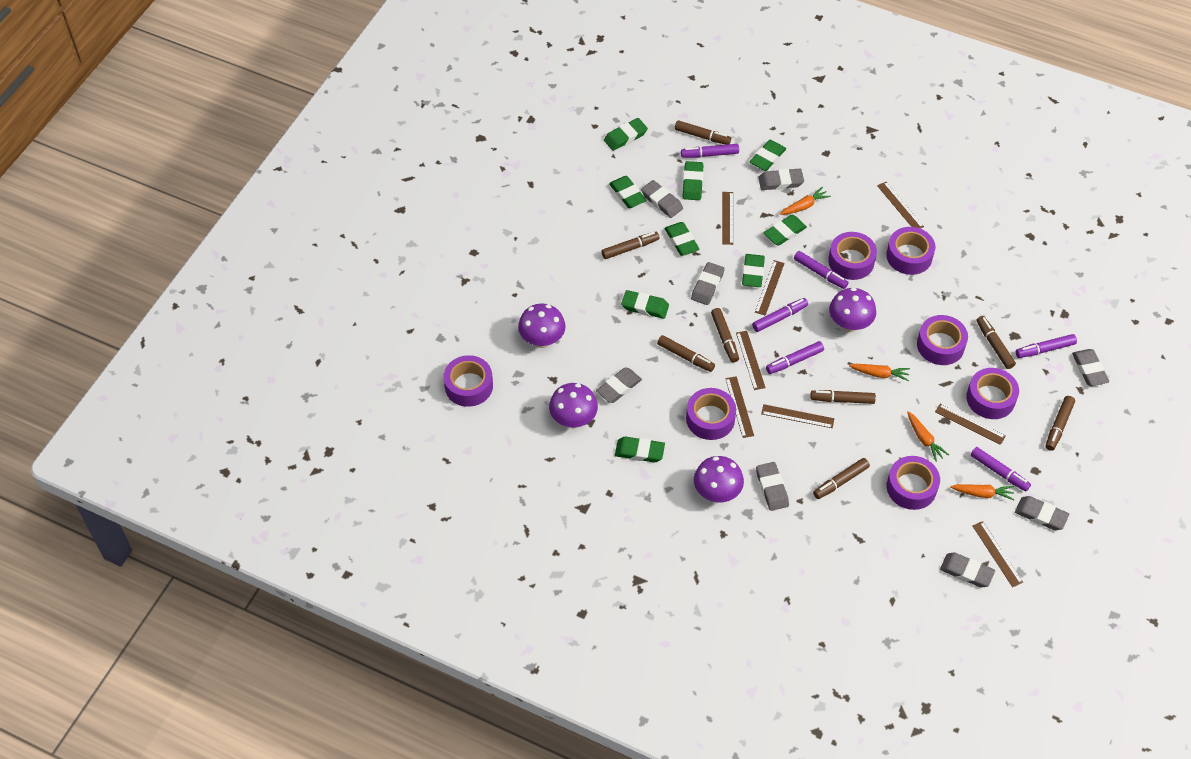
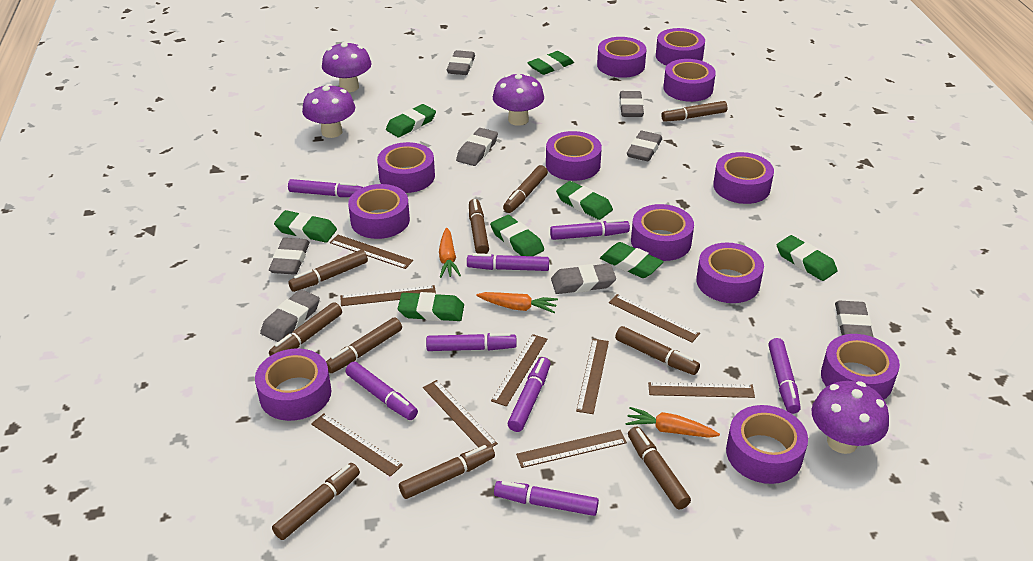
brown marker: [602,232,659,259] [657,335,715,372] [675,120,731,145] [711,308,739,362] [810,390,876,404] [813,458,870,499] [977,316,1016,369] [1046,396,1075,451] = 8 -> [269,302,342,356] [272,463,360,540] [288,250,368,292] [326,318,402,373] [399,444,495,499] [469,199,489,254] [503,165,548,213] [615,326,700,375] [628,427,691,509] [661,101,727,122] = 10
brown ruler: [722,192,733,245] [725,376,754,438] [736,331,766,390] [755,260,785,316] [761,404,834,428] [877,182,924,229] [935,404,1006,445] [972,521,1023,587] = 8 -> [311,413,403,477] [330,235,413,269] [340,285,436,306] [423,380,498,448] [491,334,547,406] [516,430,627,468] [576,339,609,414] [609,294,700,342] [648,382,755,398] = 9
green eraser: [604,118,648,151] [609,176,647,208] [615,437,665,462] [621,290,669,319] [665,222,700,256] [682,161,703,200] [742,254,765,287] [749,140,786,171] [763,215,807,246] = 9 -> [274,210,337,243] [386,104,436,138] [398,292,464,321] [490,215,544,256] [527,51,574,75] [556,181,613,220] [600,242,664,278] [777,235,838,281] = 8
orange carrot: [780,187,831,215] [849,364,910,381] [907,412,949,462] [950,484,1014,500] = 4 -> [439,228,461,278] [476,292,558,313] [626,407,720,438] = 3
purple marker: [681,144,739,158] [752,298,808,332] [766,341,824,374] [794,251,849,289] [971,447,1031,492] [1016,334,1077,358] = 6 -> [288,179,363,197] [346,362,418,420] [426,333,517,351] [467,253,549,271] [494,481,599,516] [507,357,551,432] [550,219,630,240] [768,338,801,414] = 8
purple tape: [443,355,493,407] [686,388,736,440] [828,232,877,280] [886,227,935,275] [887,456,940,510] [917,315,968,365] [966,368,1019,419] = 7 -> [255,348,332,421] [348,184,410,239] [377,142,435,193] [546,131,602,181] [597,37,647,78] [631,204,694,261] [656,28,705,66] [663,59,716,102] [696,243,764,303] [713,152,774,204] [726,405,808,484] [821,334,900,399] = 12

